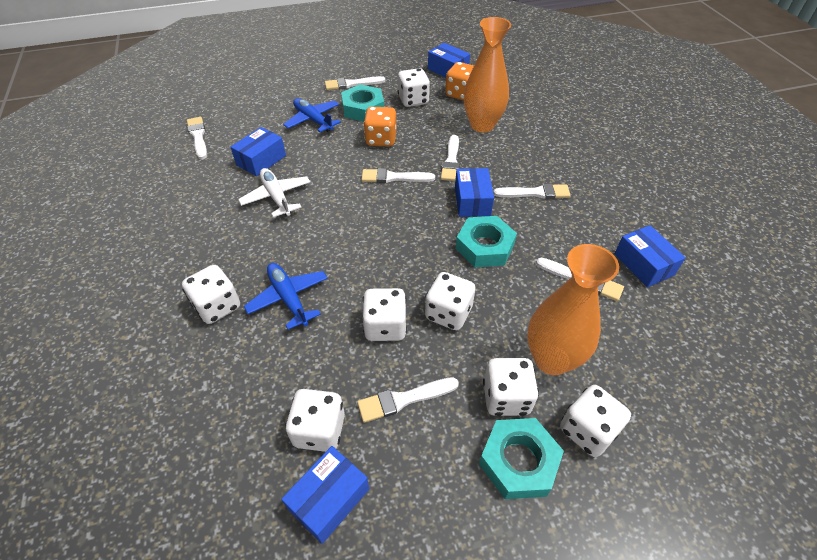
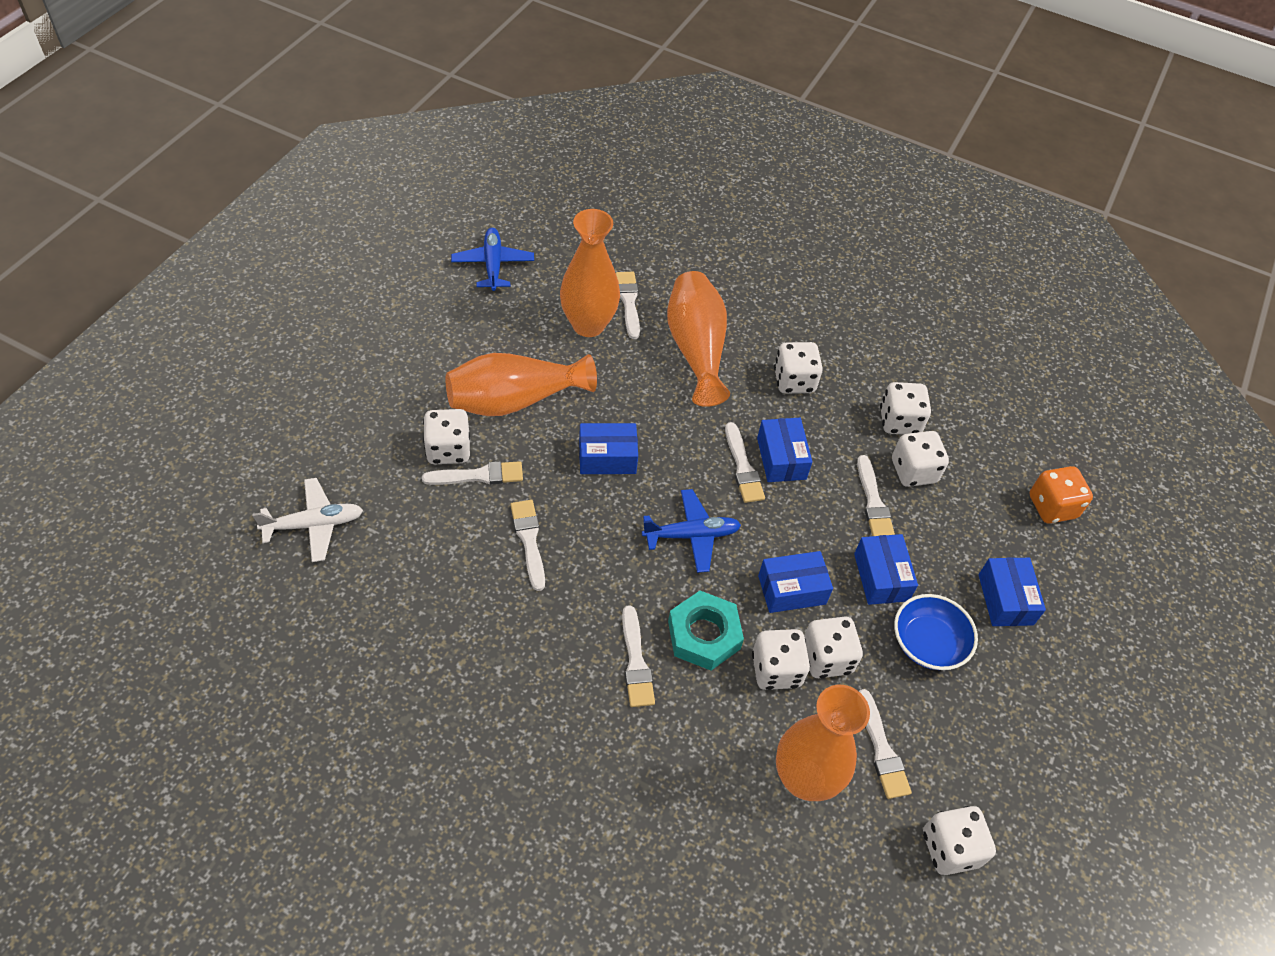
blue bowl: none = 0 -> [894,594,978,670] = 1
orange dice: [363,107,397,147] [445,62,474,101] = 2 -> [1029,466,1093,524] = 1
orange vase: [464,17,511,132] [527,244,619,375] = 2 -> [445,353,597,416] [560,209,620,337] [667,271,730,407] [776,685,870,801] = 4
turquoise nut: [341,84,384,121] [456,216,517,267] [479,418,564,499] = 3 -> [668,591,744,670] = 1

